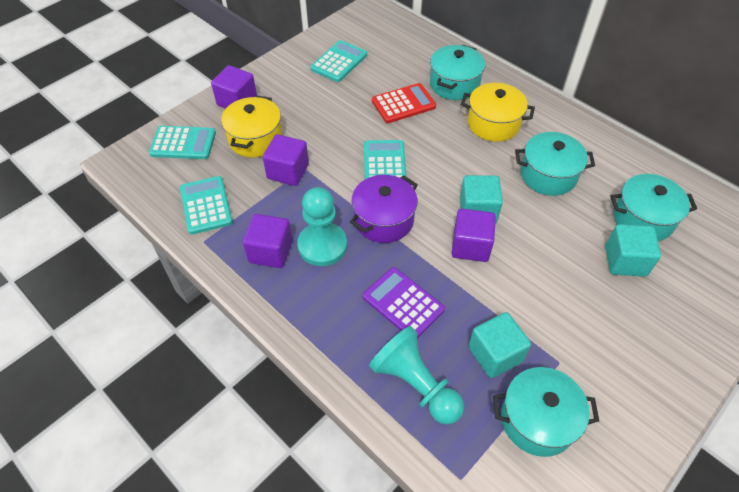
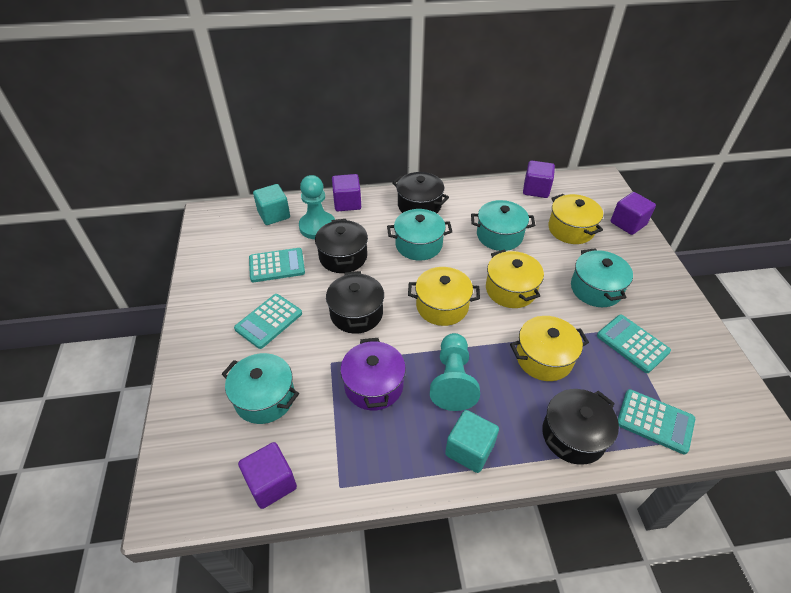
black pot: none = 0 -> [315,219,368,273] [326,271,384,334] [392,172,449,213] [542,389,619,465] = 4
purple calculator: [363,267,445,338] = 1 -> none = 0
red calculator: [372,83,436,123] = 1 -> none = 0
turquoise cube: [460,175,503,224] [469,312,531,378] [605,224,661,277] = 3 -> [253,184,290,225] [445,410,499,473] = 2
yellow pot: [221,95,282,157] [461,83,535,142] = 2 -> [408,267,480,326] [486,249,544,308] [510,316,589,381] [548,194,603,244] = 4

